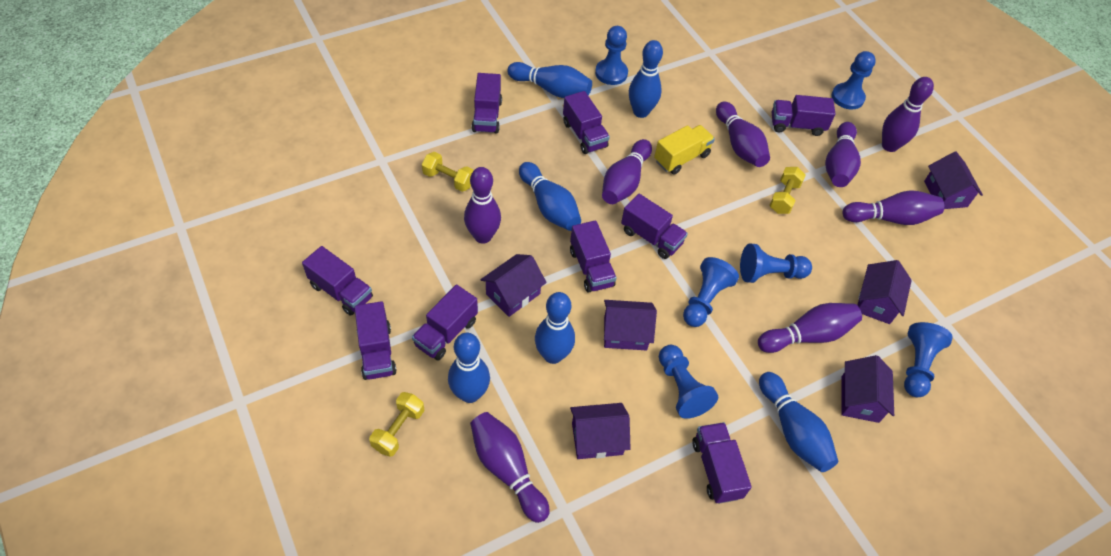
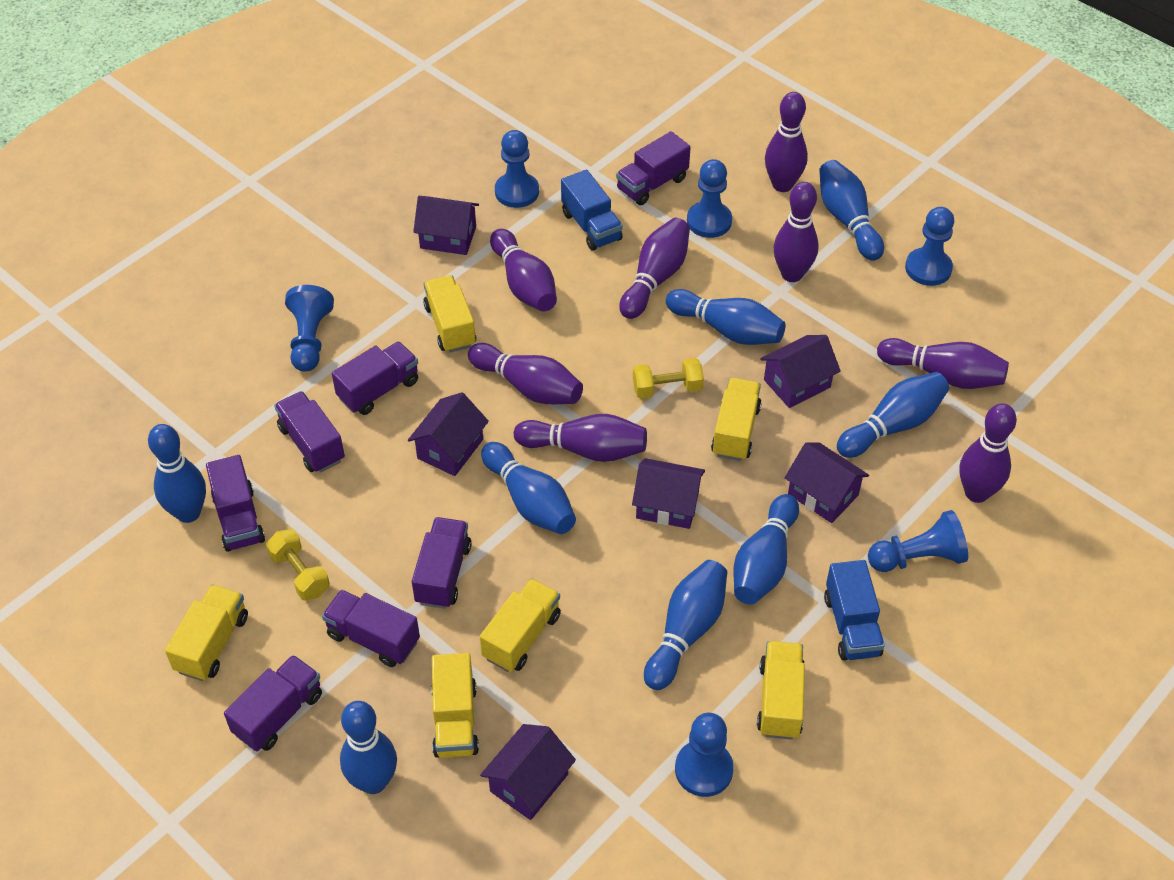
blue bowling pin: [448,333,490,403] [507,62,592,98] [519,162,581,231] [535,292,575,364] [629,40,663,118] [759,372,838,472] = 6 -> [148,424,206,523] [340,701,397,794] [481,442,576,534] [644,560,727,690] [666,289,786,345] [733,494,799,604] [819,160,884,261] [837,372,949,458] = 8
blue truck: none = 0 -> [561,170,623,251] [824,560,885,661] = 2
purple truck: [302,246,373,316] [355,301,397,380] [412,285,478,360] [472,73,502,134] [563,91,610,154] [570,221,617,292] [621,194,688,259] [692,422,752,504] [772,95,836,136] = 9 -> [206,455,265,552] [224,655,322,751] [274,391,345,473] [322,590,420,667] [332,341,418,415] [412,517,471,609] [616,131,690,205] = 7
yellow dumbbell: [369,392,424,457] [422,152,474,192] [769,167,806,214] = 3 -> [266,529,330,601] [633,358,704,399] = 2
yellow truck: [654,125,715,174] = 1 -> [165,584,248,681] [423,275,476,353] [431,653,479,758] [480,578,561,672] [711,378,762,461] [757,641,805,740] = 6

